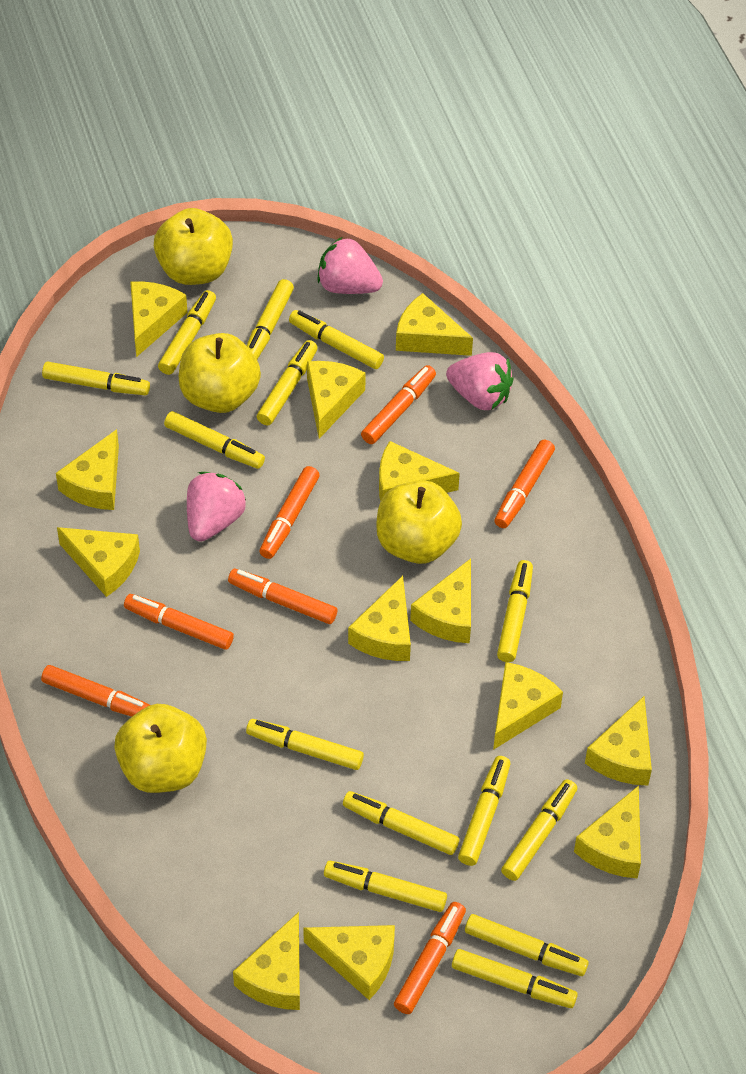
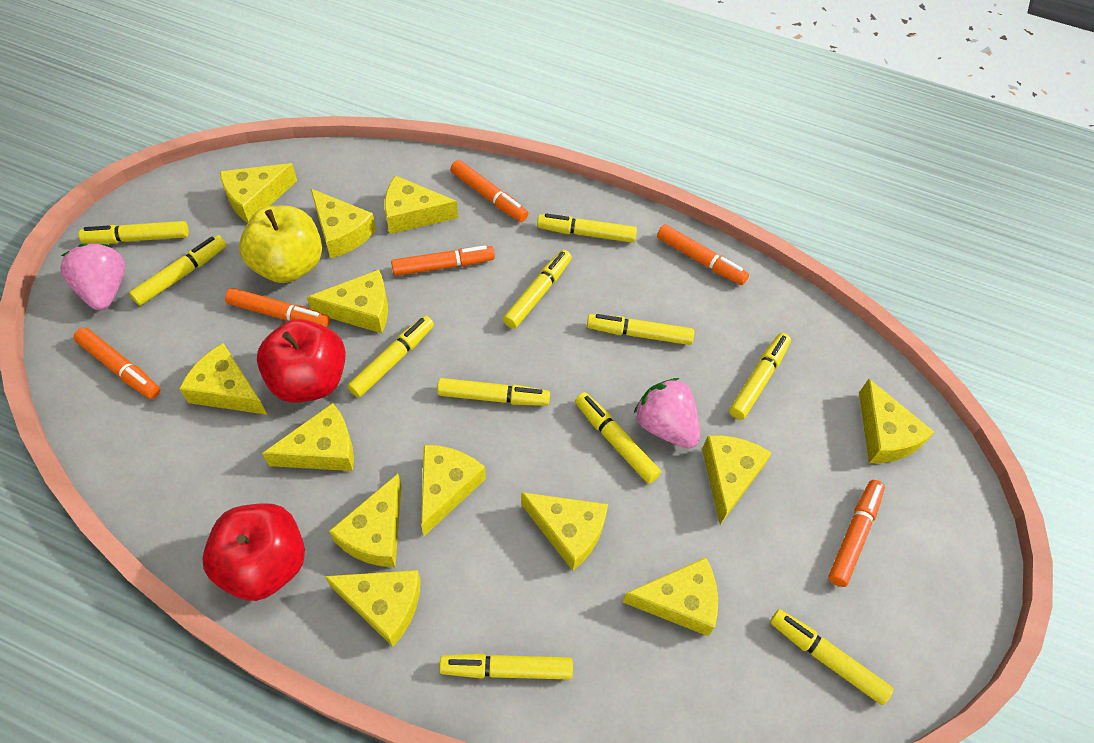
orange marker: [41,665,150,717] [124,594,234,650] [228,569,337,624] [259,466,320,559] [361,365,436,444] [394,902,466,1014] [494,440,555,528] = 7 -> [73,327,160,399] [225,288,330,328] [391,245,495,276] [450,160,528,222] [657,224,749,285] [828,480,885,587] = 6
pink strawberry: [187,472,246,542] [317,237,383,294] [446,352,514,410] = 3 -> [60,243,125,310] [634,378,700,448] = 2
red apple: none = 0 -> [202,503,305,601] [257,319,346,403] = 2
yellow apple: [114,704,207,793] [154,208,233,285] [179,333,261,413] [376,481,462,564] = 4 -> [239,205,322,283] = 1
yellow marker: [42,361,150,395] [158,290,216,375] [164,411,265,469] [246,279,294,359] [246,719,364,770] [257,340,318,425] [289,310,384,369] [324,861,447,912] [343,791,459,855] [452,949,578,1008] [458,756,511,866] [465,914,589,976] [497,560,533,662] [501,779,577,881] = 14 -> [79,221,189,243] [129,235,226,306] [347,316,434,398] [437,378,550,406] [439,654,573,680] [503,250,572,329] [537,213,637,243] [575,392,661,484] [587,314,694,345] [729,333,791,420] [770,609,894,705] = 11

